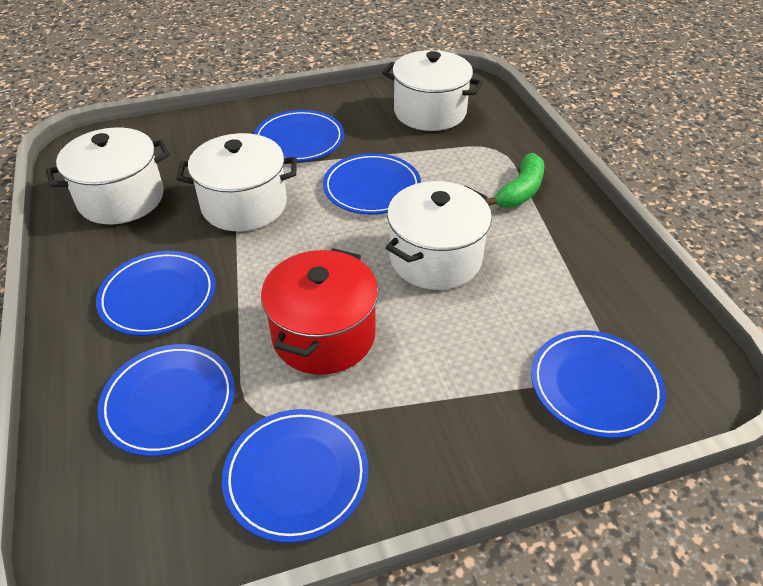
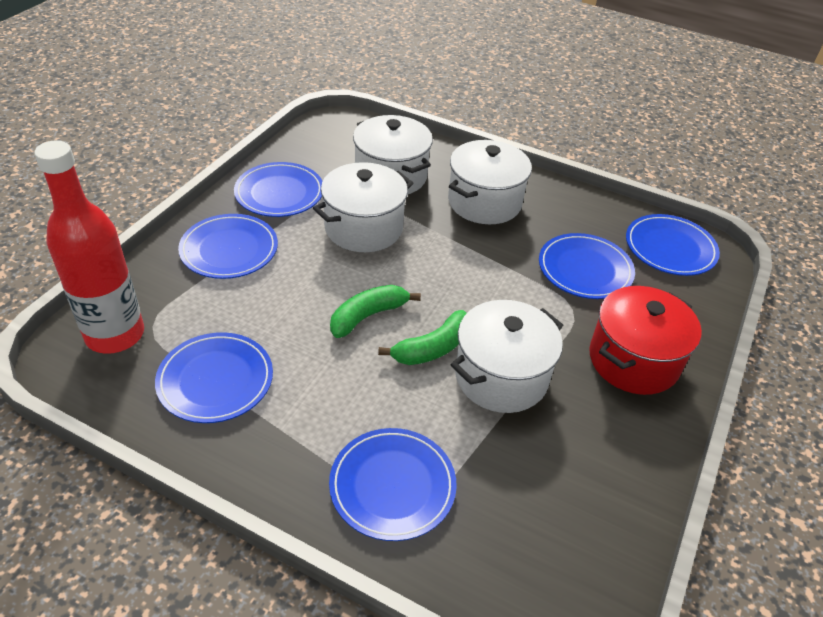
green banana: [486,153,544,208] = 1 -> [330,285,421,338] [378,310,467,365] = 2
red bottle: none = 0 -> [34,140,144,354] = 1

